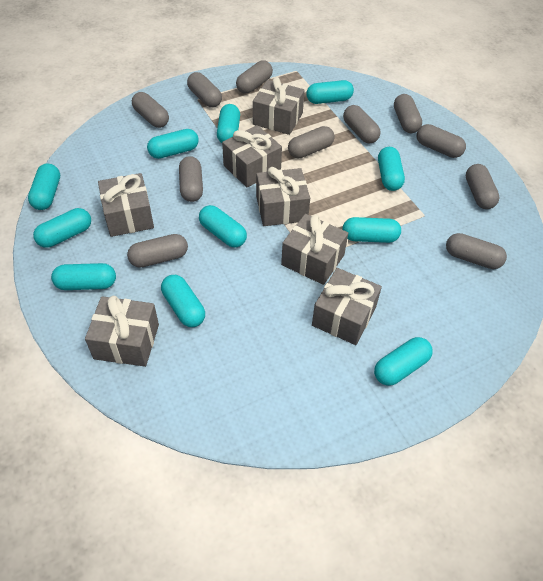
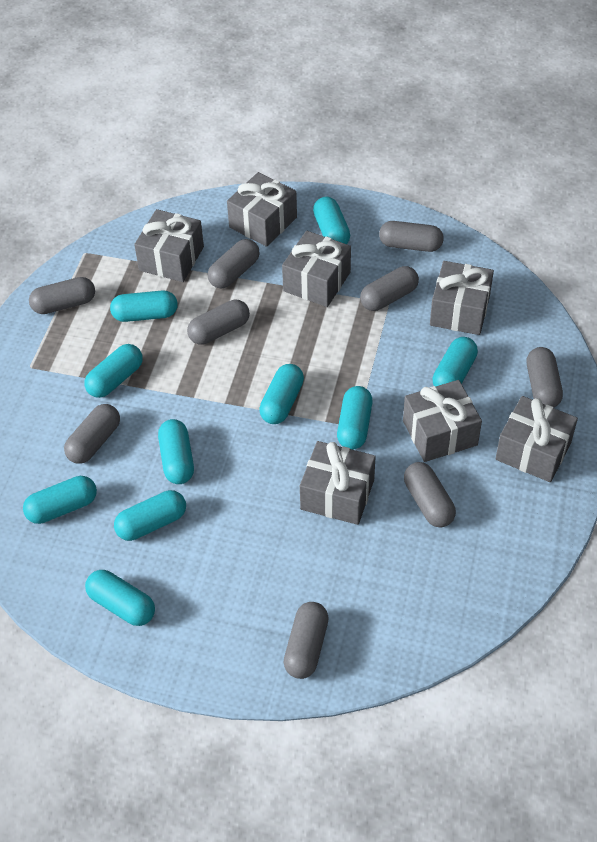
grey capsule: [127,234,188,268] [132,92,169,128] [179,156,203,202] [187,72,222,107] [236,60,273,94] [288,126,335,159] [343,105,380,144] [394,94,422,133] [416,124,466,158] [446,233,507,269] [466,164,500,209] = 11 -> [29,277,95,314] [64,404,120,464] [187,300,250,344] [208,239,260,289] [284,602,329,679] [360,266,419,311] [379,221,444,252] [404,462,456,528] [527,347,563,408] = 9
turquoise capsule: [28,163,60,210] [33,208,91,248] [51,263,116,290] [147,129,199,159] [161,275,205,327] [199,205,247,248] [217,104,240,143] [306,80,354,104] [343,217,401,243] [374,337,433,386] [378,147,405,191] = 11 -> [23,476,97,524] [84,344,143,398] [85,570,155,626] [110,290,178,322] [114,490,186,541] [158,419,194,484] [259,364,304,424] [313,197,350,244] [337,386,372,450] [432,337,478,386] = 10

